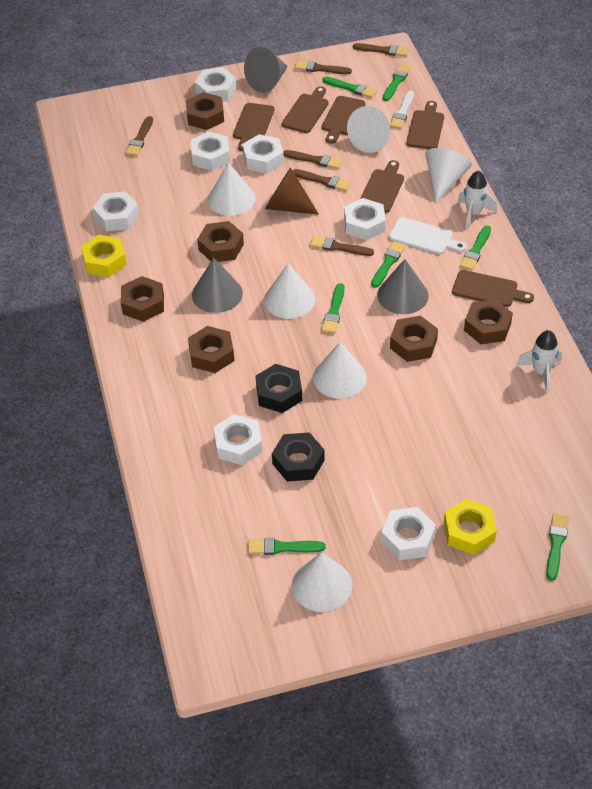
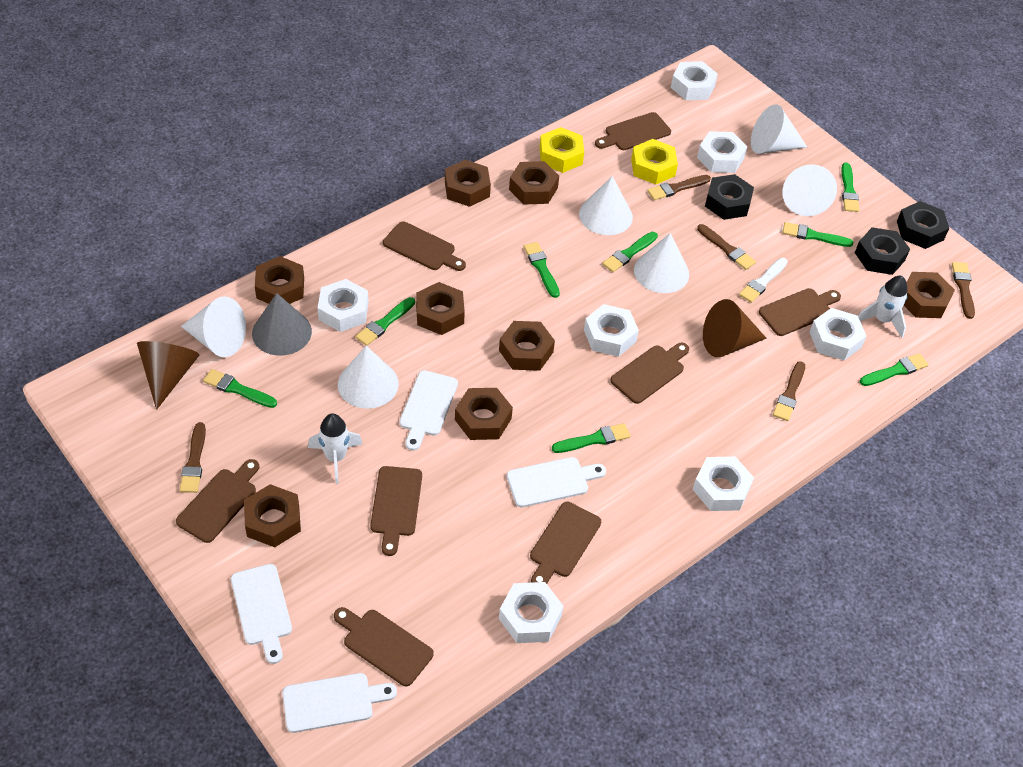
black nut: [256,364,302,413] [272,432,325,482] = 2 -> [705,174,754,220] [855,227,910,275] [897,201,949,249] = 3
brown brush: [126,116,153,156] [283,150,343,169] [293,169,351,191] [295,60,352,74] [310,236,374,256] [353,43,409,57] = 6 -> [180,422,206,493] [647,175,711,200] [697,224,756,270] [773,361,805,421] [952,262,975,319] = 5
brown cone: [265,168,319,215] = 1 -> [137,341,199,410] [703,299,767,357] = 2
brown cutting board: [233,103,274,151] [282,86,329,133] [322,96,366,144] [360,160,404,213] [406,101,444,149] [452,270,534,307] = 6 -> [176,459,259,543] [334,607,434,686] [370,466,422,556] [383,222,466,271] [530,502,601,584] [595,112,671,150] [610,343,689,404] [759,288,841,336] = 8
brown nut: [121,276,164,322] [186,92,224,130] [188,326,235,373] [197,221,244,262] [390,316,438,362] [464,299,513,344] = 6 -> [244,484,301,547] [255,256,304,304] [416,282,465,335] [445,160,491,207] [455,388,513,440] [499,321,555,371] [509,161,559,205] [904,272,955,318] = 8
green brush: [248,538,326,555] [322,283,345,334] [323,77,377,98] [371,241,406,288] [383,64,411,101] [460,226,491,271] [546,513,569,581] = 7 -> [203,369,277,408] [355,297,415,346] [524,242,560,298] [552,423,631,453] [602,232,658,272] [782,222,853,247] [841,163,859,212] [860,353,928,386] = 8
grey cone: [192,258,243,313] [244,47,288,93] [377,259,429,314] = 3 -> [252,293,312,356] = 1
white cutting board: [389,217,466,254] = 1 -> [231,564,292,664] [282,673,397,733] [400,370,458,451] [507,457,606,507] = 4

